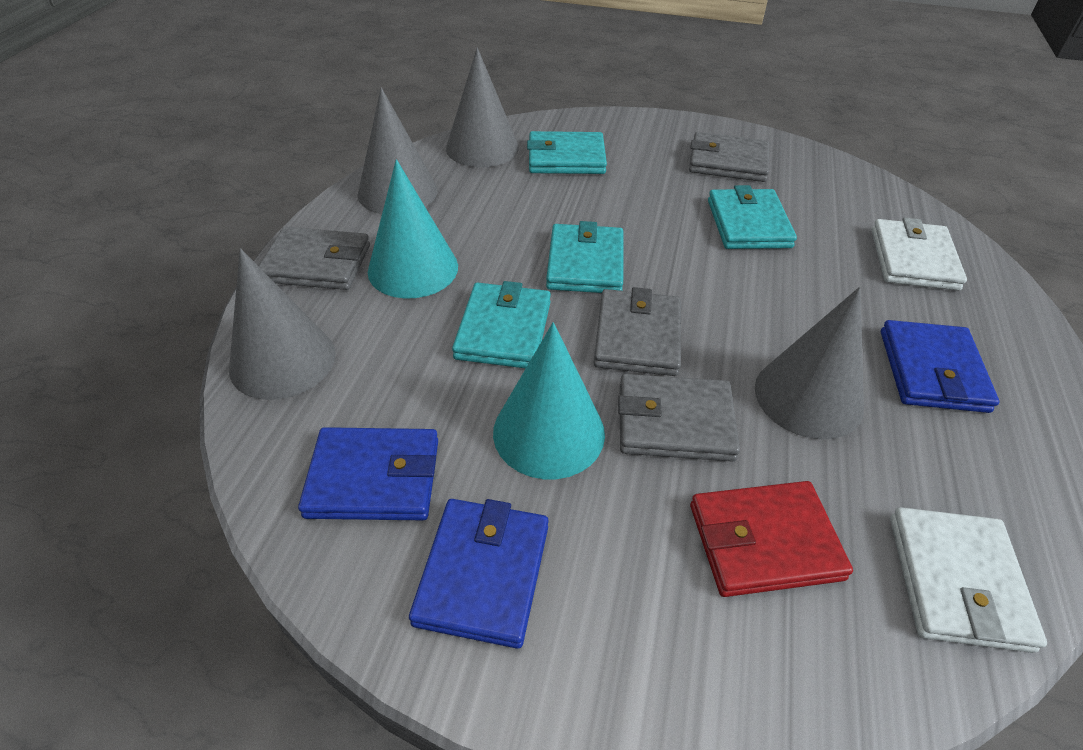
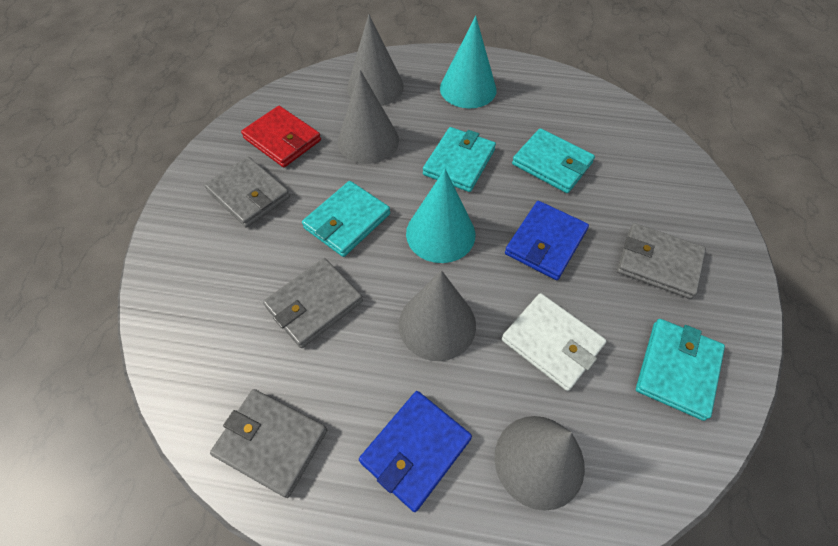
blue wallet: [298,427,438,520] [409,499,548,649] [881,320,1000,413] = 3 -> [359,391,472,512] [505,201,589,280] = 2
white wallet: [871,218,967,291] [890,507,1047,653] = 2 -> [502,293,607,391] = 1

